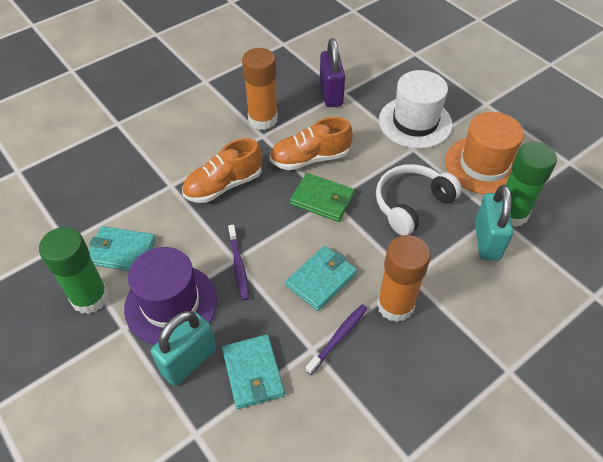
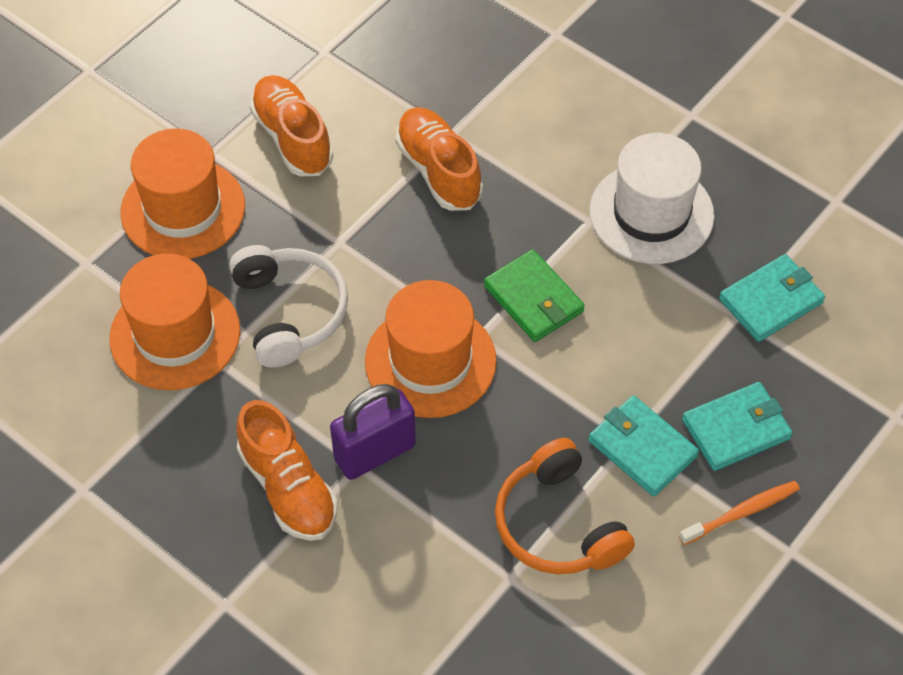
green glue stick: [39,227,109,314] [506,141,557,227] = 2 -> none = 0
orange glue stick: [242,48,278,130] [377,235,431,322] = 2 -> none = 0
orange hat: [445,112,524,195] = 1 -> [109,254,240,390] [121,128,245,259] [365,280,497,418] = 3
orange headphones: none = 0 -> [495,438,635,574] = 1
orange shoe: [182,138,262,203] [269,117,353,170] = 2 -> [236,400,338,541] [250,75,333,176] [395,107,483,211] = 3
orange toothbrush: none = 0 -> [679,481,800,545] = 1
purple hat: [124,247,217,345] = 1 -> none = 0
purple toothbrush: [228,225,249,300] [305,304,368,375] = 2 -> none = 0
turquoise padlock: [151,311,216,386] [475,185,513,261] = 2 -> none = 0

